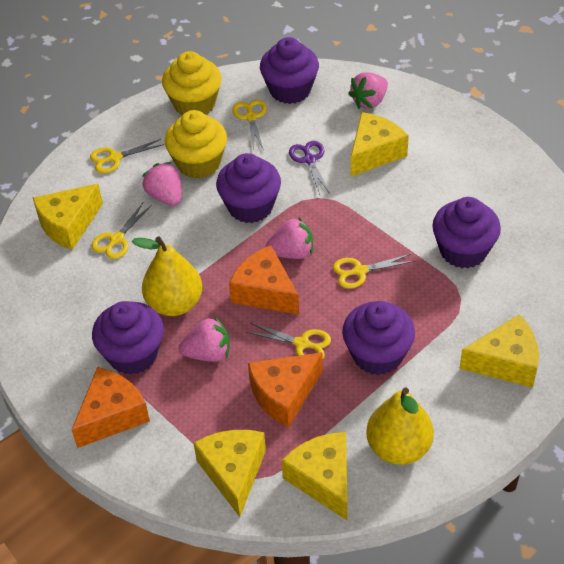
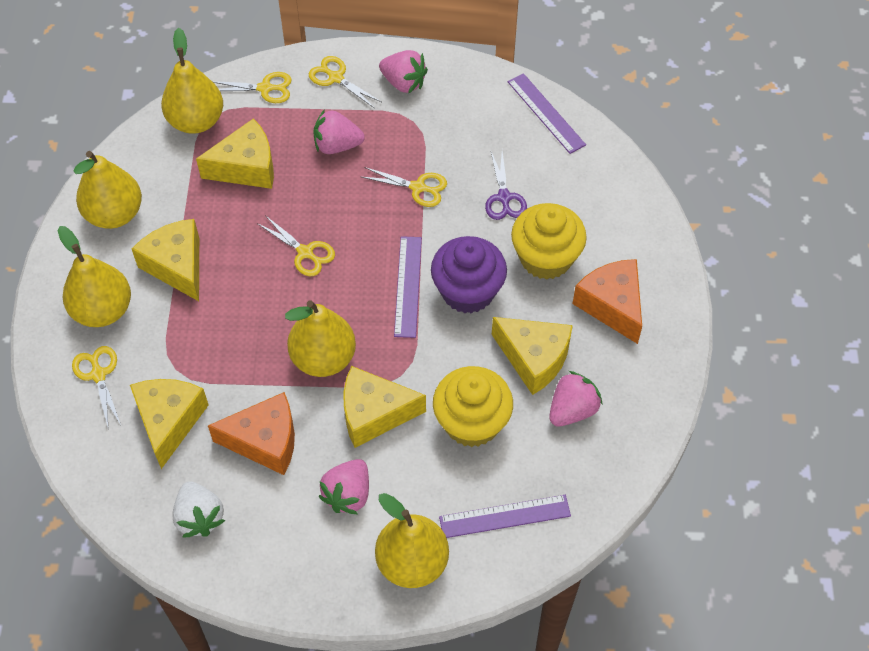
orange cheese: [72,367,150,448] [229,245,299,315] [248,352,323,428] = 3 -> [208,392,295,475] [573,259,642,344] = 2
purple cupcake: [92,301,164,374] [216,153,281,223] [260,37,319,104] [342,301,415,375] [432,197,501,268] = 5 -> [431,236,507,314] = 1
purple ruler: none = 0 -> [394,236,422,338] [439,495,571,538] [508,73,586,154] = 3
white strawberry: none = 0 -> [172,481,225,538] = 1
yellow pear: [132,236,202,316] [366,388,434,465] = 2 -> [58,226,131,327] [74,151,142,229] [161,28,223,134] [285,300,356,377] [375,493,449,588] = 5

